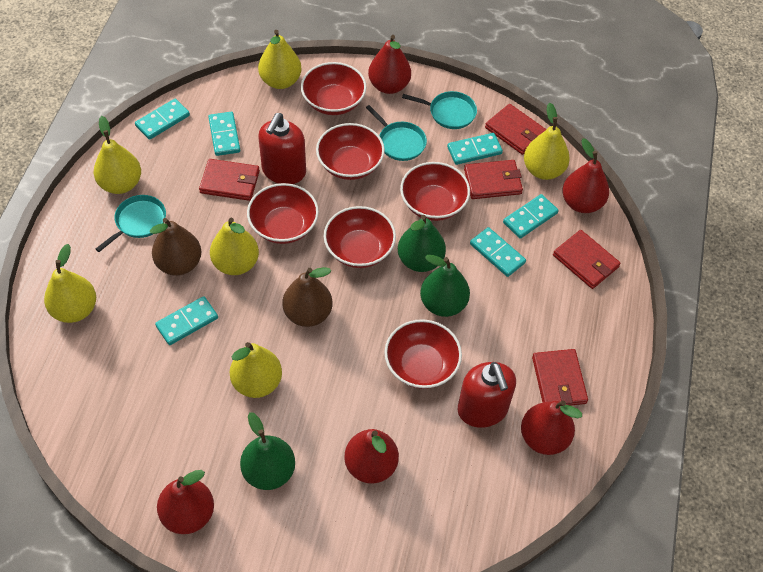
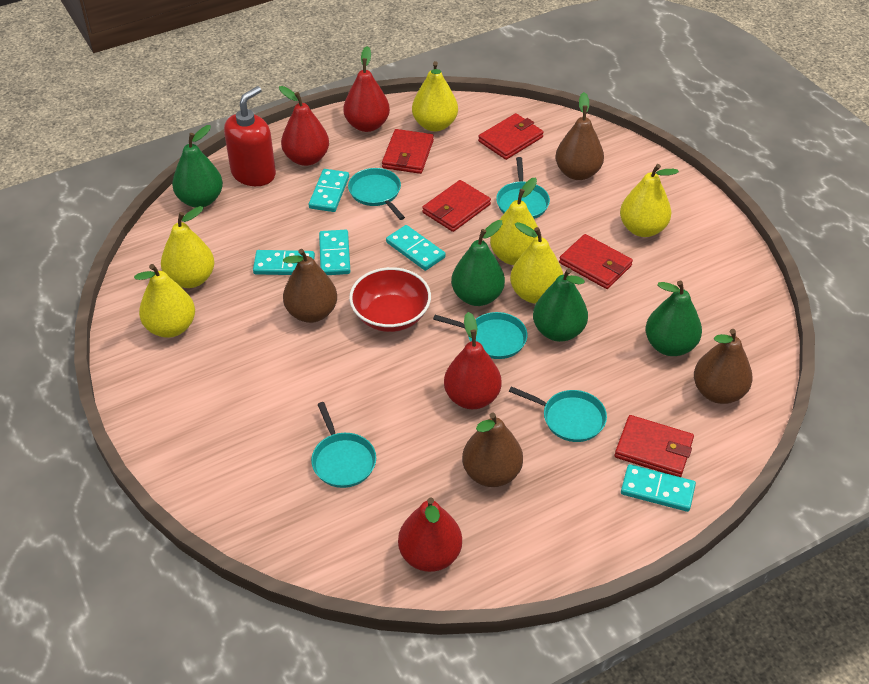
brown pear: [150,218,201,276] [283,267,332,327] = 2 -> [283,249,337,323] [462,412,523,487] [555,92,604,180] [694,329,753,404] = 4
green pear: [240,412,295,490] [398,215,446,272] [420,255,470,317] = 3 -> [172,125,223,208] [451,220,505,306] [533,268,588,342] [646,281,702,356] = 4
red bowl: [247,183,319,244] [301,62,367,115] [316,123,385,180] [324,206,396,268] [384,319,462,389] [400,162,470,221] = 6 -> [349,267,431,332] = 1
red pear: [157,470,214,534] [344,429,399,484] [368,35,411,94] [521,400,582,455] [562,138,609,213] = 5 -> [279,86,329,166] [343,46,390,132] [398,497,462,572] [444,312,501,409] = 4
red soap dispenser: [258,113,306,184] [458,362,516,428] = 2 -> [224,86,276,186] = 1
turquoise domino: [135,99,190,140] [155,296,218,345] [208,112,240,156] [447,133,503,165] [470,227,526,277] [503,194,558,239] = 6 -> [253,250,315,275] [309,169,349,212] [319,230,350,275] [386,225,446,271] [621,464,696,512] = 5
turquoise pan: [96,195,166,252] [366,105,427,161] [402,91,477,129] = 3 -> [311,402,376,488] [348,168,405,220] [433,312,527,359] [496,157,550,219] [509,386,607,442] = 5

